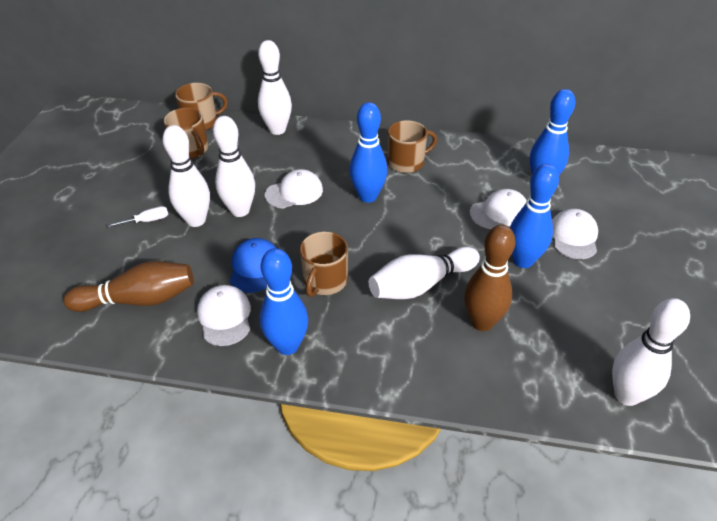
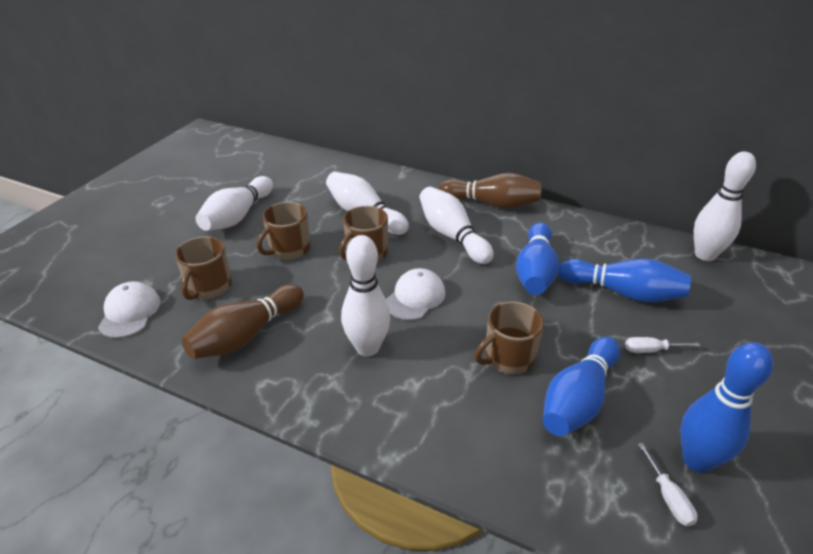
blue cap: [230,238,276,293] = 1 -> none = 0
white cap: [197,285,251,346] [265,169,323,209] [470,189,527,229] [552,209,598,259] = 4 -> [98,281,160,338] [386,268,445,320] = 2
white screwdriver: [107,206,168,227] = 1 -> [625,337,700,353] [638,443,698,526] = 2

